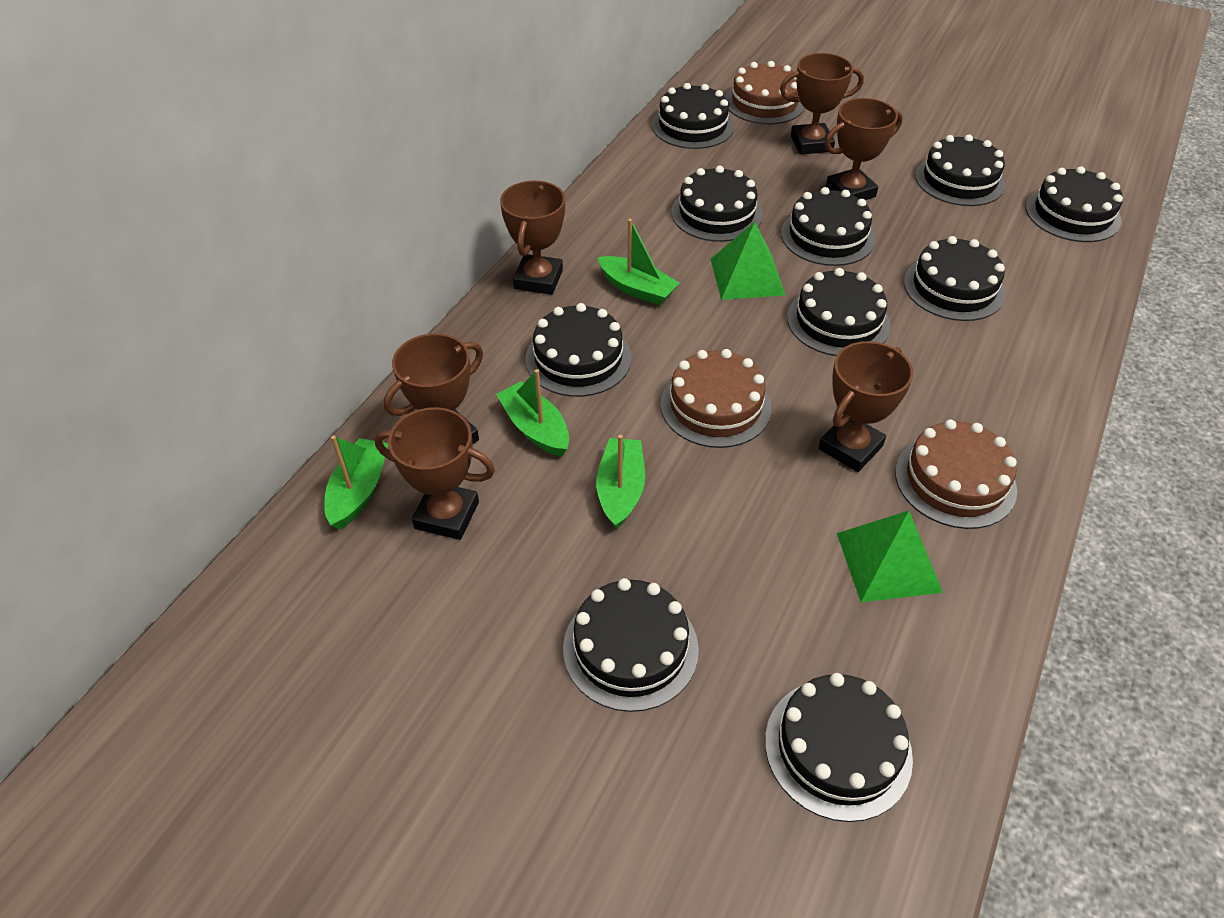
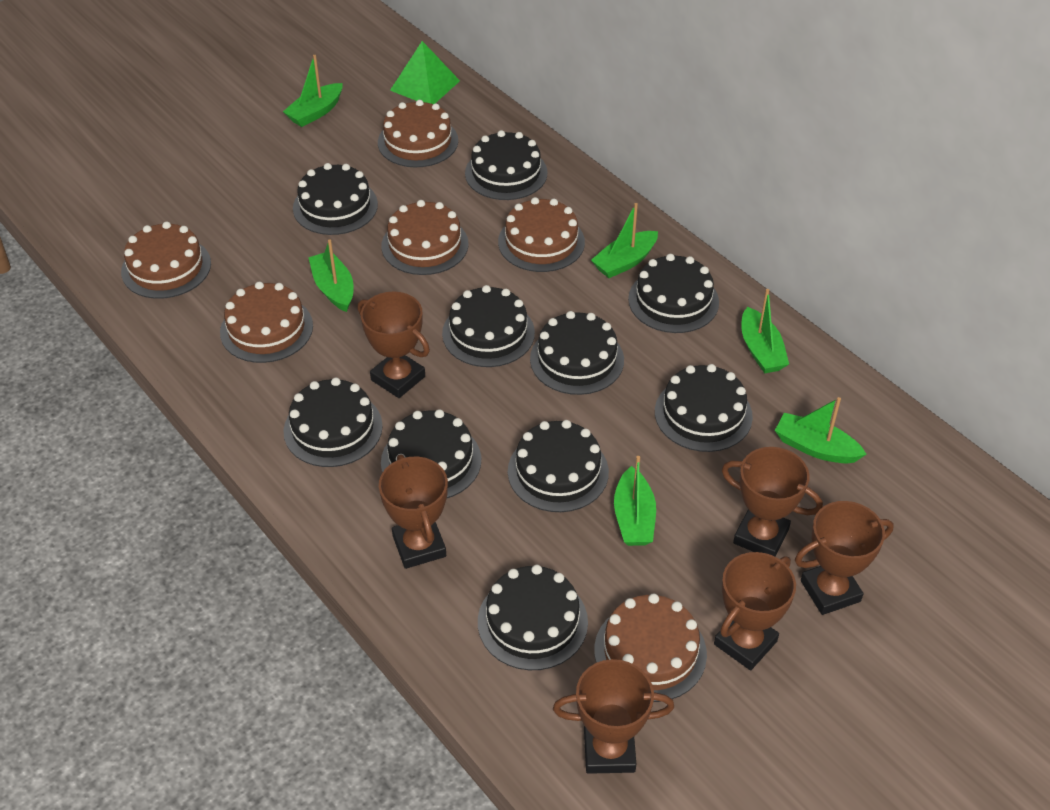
brown cake: [660,349,772,448] [726,61,805,124] [895,419,1017,529] = 3 -> [121,221,211,299] [220,282,313,363] [378,100,458,167] [382,200,469,275] [498,197,585,272] [594,593,707,702] = 6
green boat: [324,435,388,529] [496,369,569,457] [596,435,645,529] [597,219,680,305] = 4 -> [283,55,343,127] [308,240,354,312] [591,203,658,278] [614,456,656,546] [741,289,789,374] [775,397,866,463] = 6
green pyramid: [711,222,786,300] [837,511,943,602] = 2 -> [390,41,460,104] = 1

